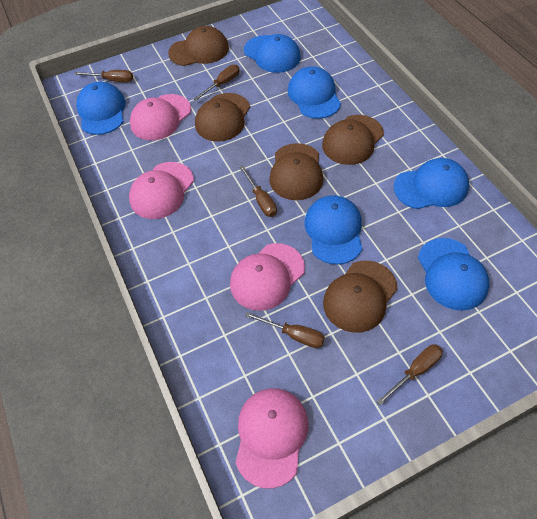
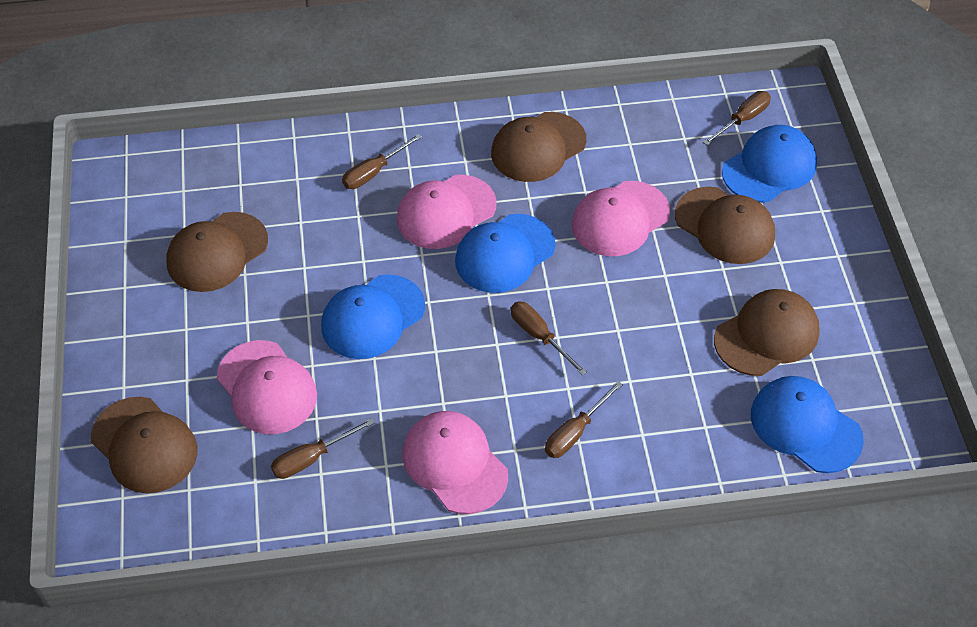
blue cap: [76,82,126,135] [244,34,301,73] [288,66,341,119] [304,195,362,265] [394,158,469,209] [418,238,490,311] = 6 -> [321,274,425,359] [455,214,555,293] [722,125,817,202] [751,376,864,473] = 4

